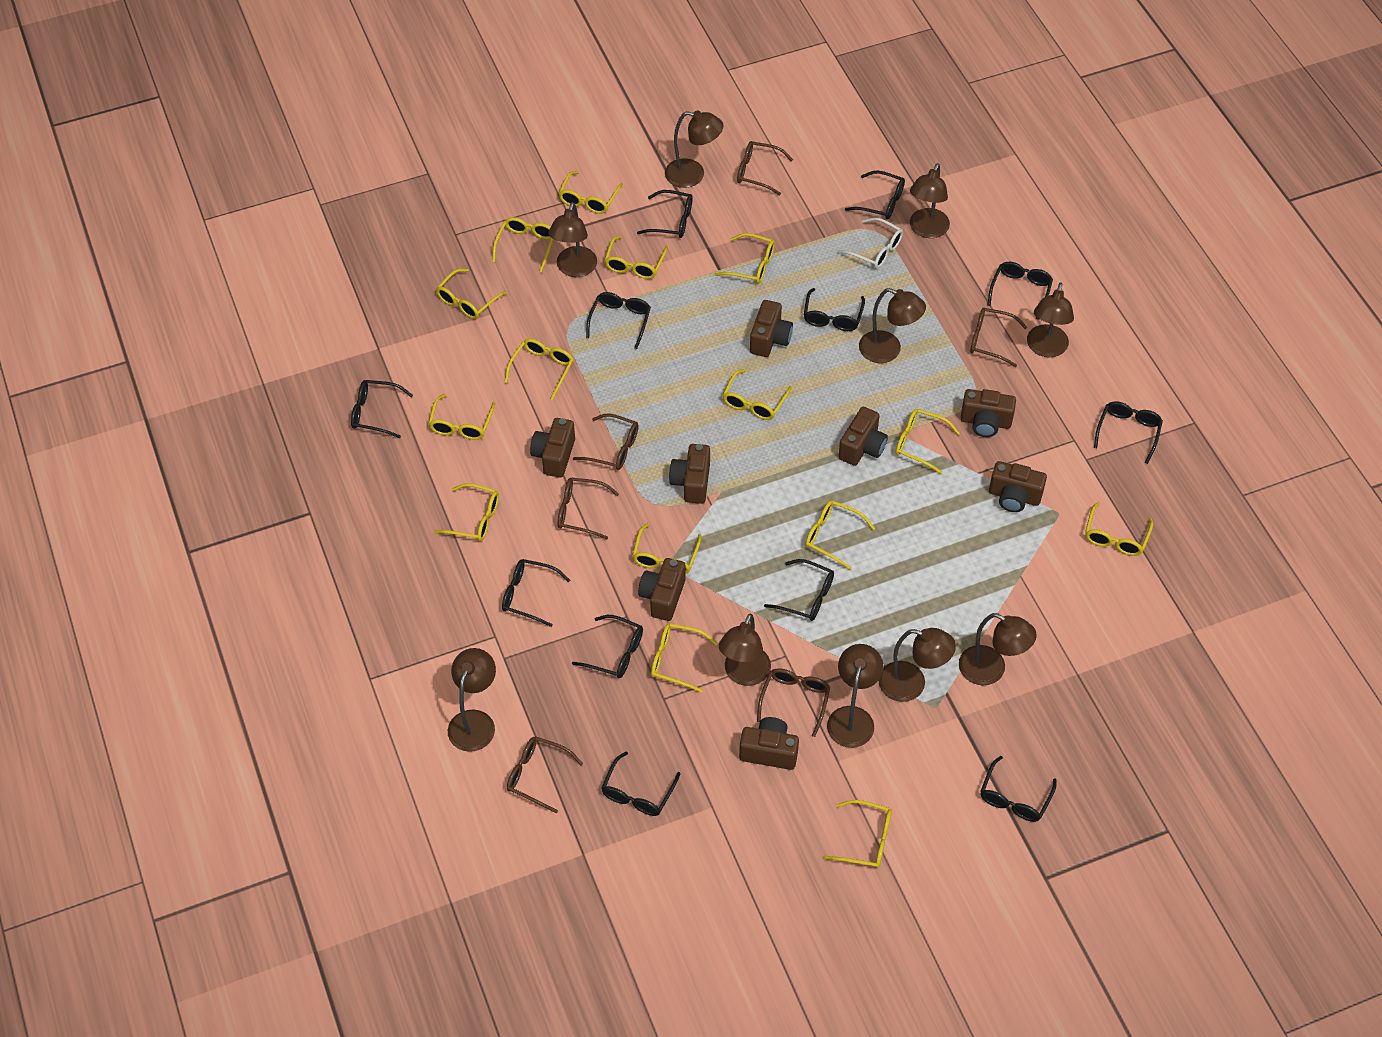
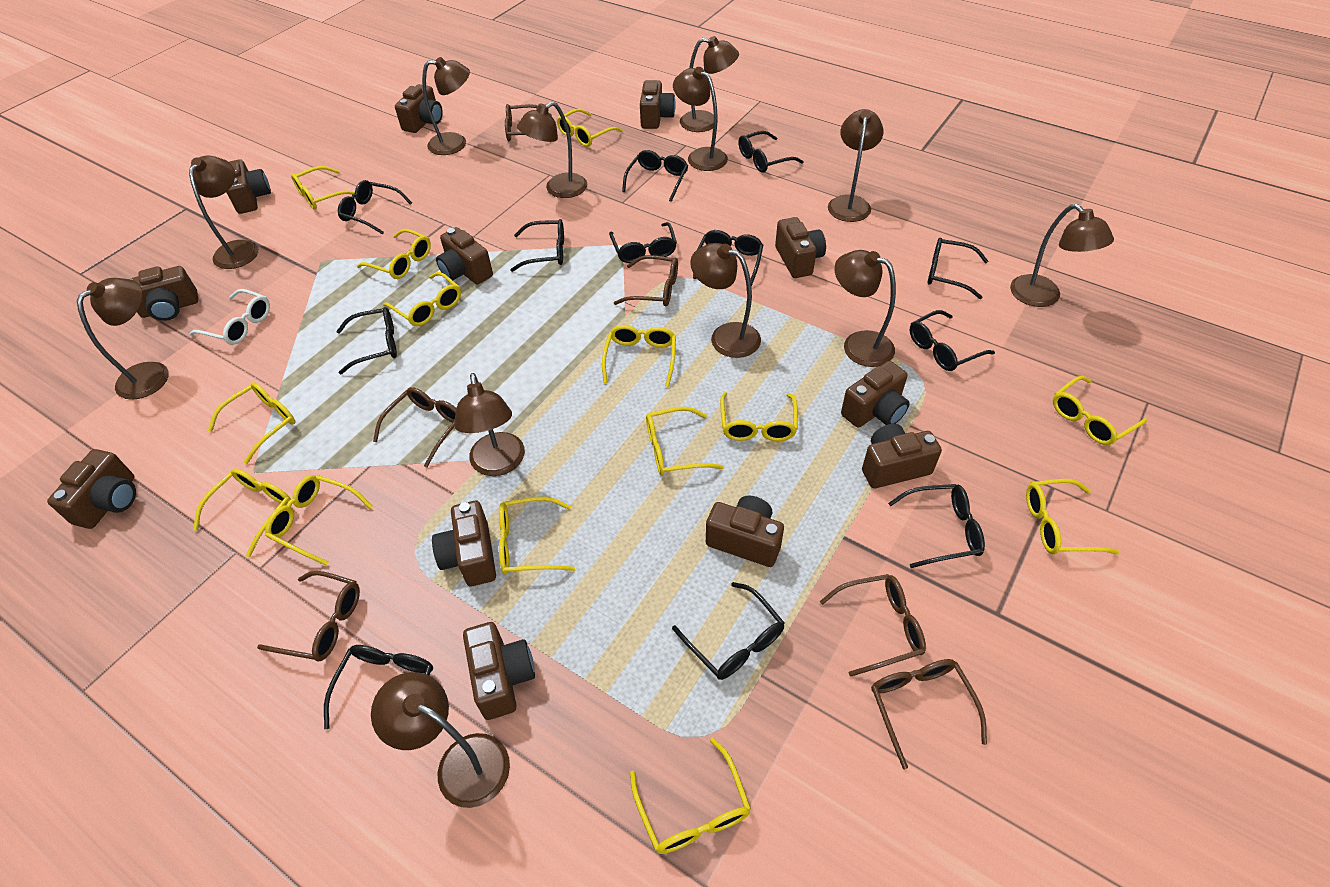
brown camera: [530,418,575,478] [638,558,685,621] [669,444,710,504] [739,717,799,770] [750,300,793,357] [838,407,888,466] [961,389,1016,437] [989,461,1047,512] = 8 -> [47,449,136,529] [130,266,198,321] [226,159,271,214] [395,84,443,133] [432,501,496,586] [436,227,493,284] [463,622,535,720] [640,80,676,129] [706,495,784,567] [775,217,826,278] [841,361,910,428] [862,424,942,488] = 12
brown lamp: [448,648,496,752] [548,202,597,277] [665,111,724,188] [719,613,771,686] [827,644,883,748] [859,288,926,363] [879,628,956,702] [910,163,950,238] [959,613,1037,685] [1027,283,1074,357] = 10 -> [77,278,169,400] [189,156,258,269] [371,672,510,808] [422,57,470,155] [454,373,525,476] [517,101,587,198] [673,67,728,171] [680,36,739,132] [690,243,761,358] [828,109,884,222] [834,250,896,367] [1010,204,1114,307] = 12
yellow glasses: [428,394,495,440] [434,483,499,541] [436,269,507,319] [492,217,553,272] [504,339,574,400] [558,171,623,214] [604,236,668,279] [632,523,701,574] [651,623,718,693] [714,233,775,284] [723,369,792,420] [805,500,875,570] [823,800,892,868] [896,409,960,474] [1085,502,1153,556] = 15 -> [193,468,291,557] [208,382,295,464] [265,475,373,566] [291,166,355,210] [357,229,431,279] [383,272,461,326] [499,496,575,575] [557,109,623,147] [602,325,676,387] [630,738,751,854] [646,407,724,476] [720,392,798,441] [1026,479,1120,555] [1053,376,1147,445] = 14

